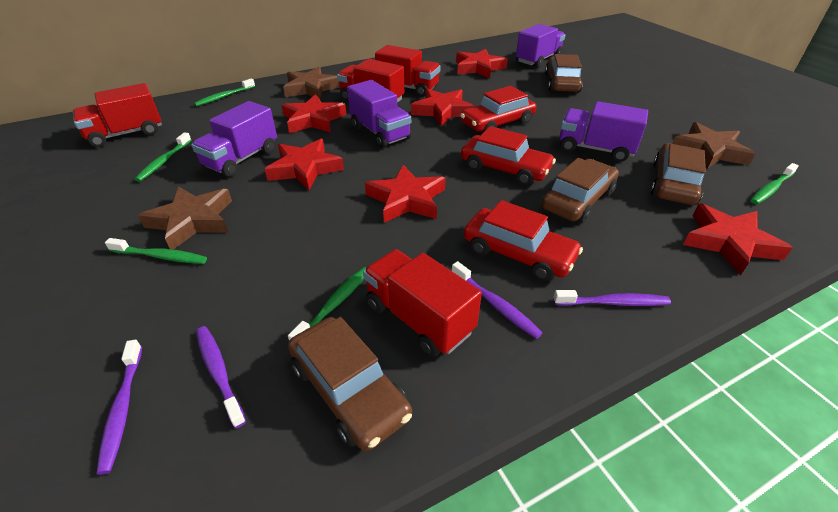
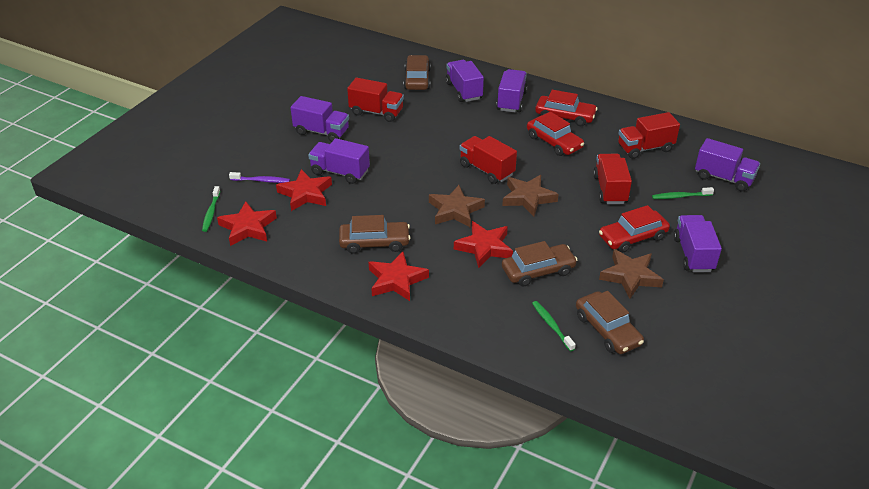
green toothbrush: [105,238,207,264] [135,132,192,182] [194,79,255,106] [288,267,366,340] [751,163,799,204] = 5 -> [202,186,220,232] [532,301,576,351] [652,187,714,199] = 3
purple toothbrush: [96,340,142,475] [196,326,246,428] [452,261,543,339] [553,290,671,306] = 4 -> [229,172,290,183] = 1
purple truck: [191,101,277,177] [347,80,412,148] [516,24,565,68] [559,101,648,162] = 4 -> [291,96,349,142] [308,138,370,184] [446,60,484,102] [496,69,528,112] [673,215,722,272] [695,138,760,192] = 6
red star: [265,139,344,190] [281,94,347,133] [365,165,446,223] [411,88,475,127] [456,49,508,79] [683,204,793,275] = 6 -> [217,201,277,246] [276,169,332,211] [368,251,429,301] [454,221,513,268] = 4

